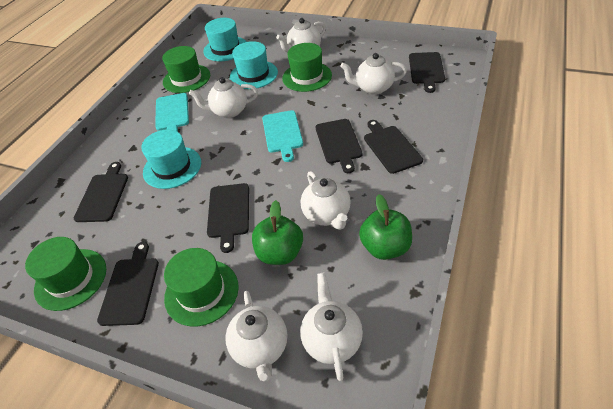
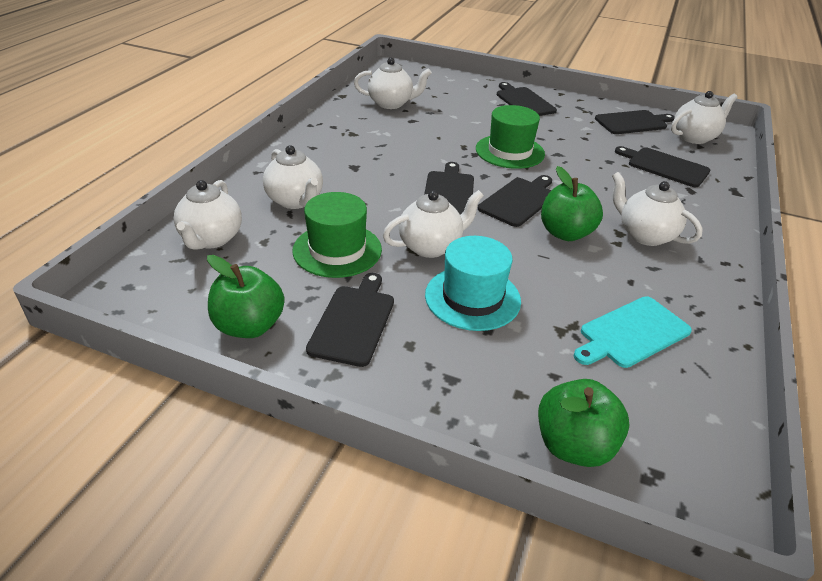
green apple: [252,200,303,265] [359,194,412,260] = 2 -> [207,255,285,338] [538,379,629,467] [541,166,603,241] = 3
green hat: [25,237,106,311] [162,46,210,93] [164,248,239,326] [282,43,332,92] = 4 -> [292,192,382,278] [476,105,545,169] = 2
turquoise cutting board: [155,93,189,132] [262,110,303,162] = 2 -> [574,296,692,368] = 1
turquoise hat: [141,129,201,189] [203,18,246,61] [230,41,278,89] = 3 -> [425,236,521,331] = 1

